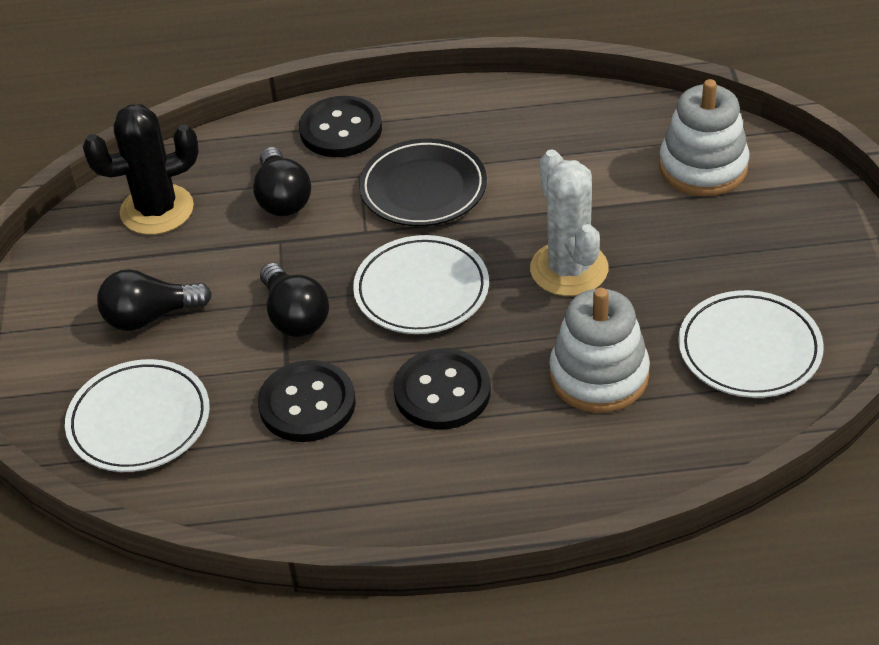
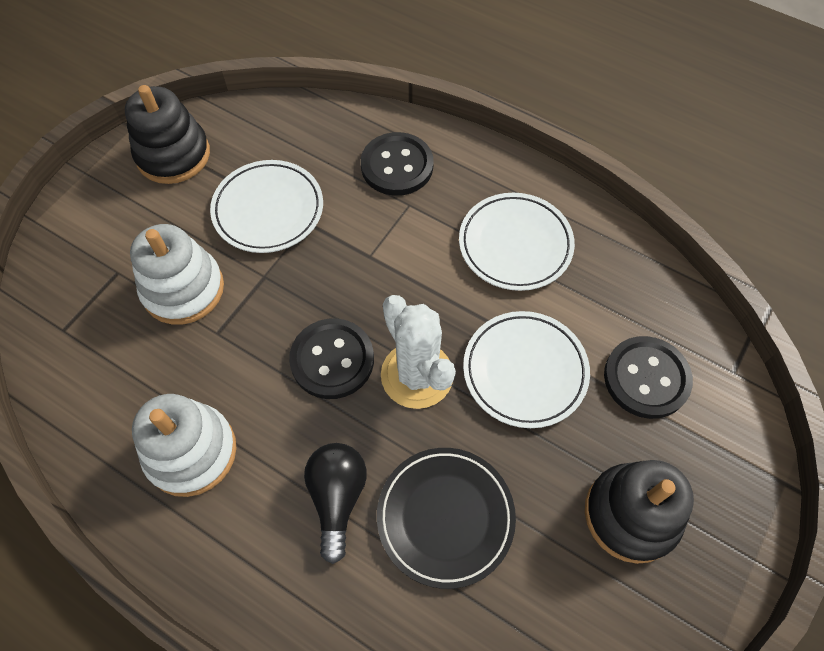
black cactus: [82,104,199,235] = 1 -> none = 0
black light bulb: [97,269,212,331] [253,147,311,216] [260,263,329,337] = 3 -> [304,443,367,564] = 1
black stacking toy: none = 0 -> [125,85,210,184] [585,460,694,564] = 2

